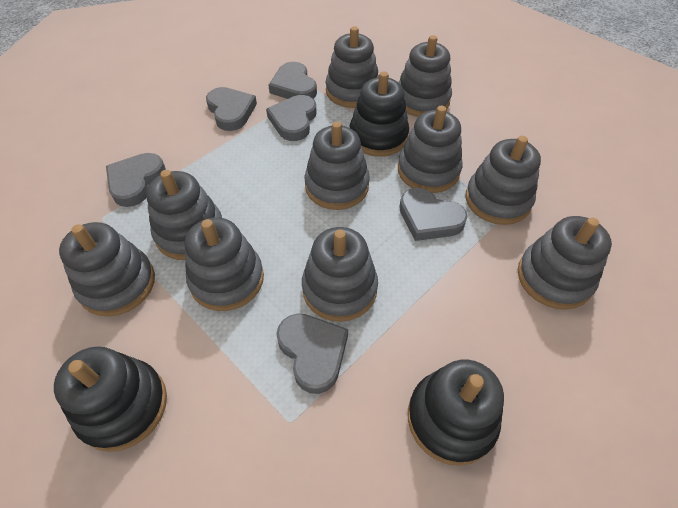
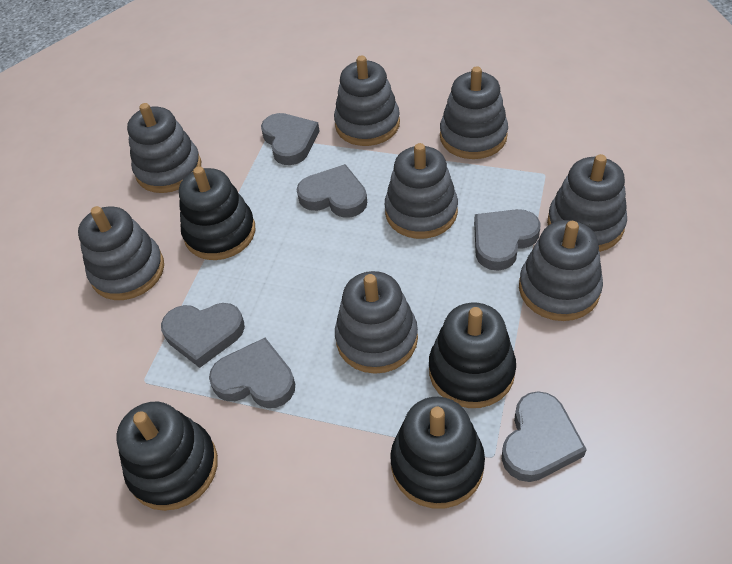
black stacking toy: [54,347,167,452] [350,71,409,157] [408,360,504,466] = 3 -> [116,402,218,511] [179,166,255,260] [390,397,485,509] [429,303,516,408] = 4
grey stacking toy: [59,222,155,317] [146,170,222,260] [185,217,264,311] [302,227,378,322] [304,121,370,210] [326,26,379,108] [398,35,452,117] [398,106,462,193] [466,136,541,225] [518,216,612,310] = 10 -> [78,206,164,300] [127,103,201,193] [334,56,400,146] [335,271,418,374] [385,143,458,239] [440,66,508,159] [519,220,603,321] [547,154,627,252] = 8

